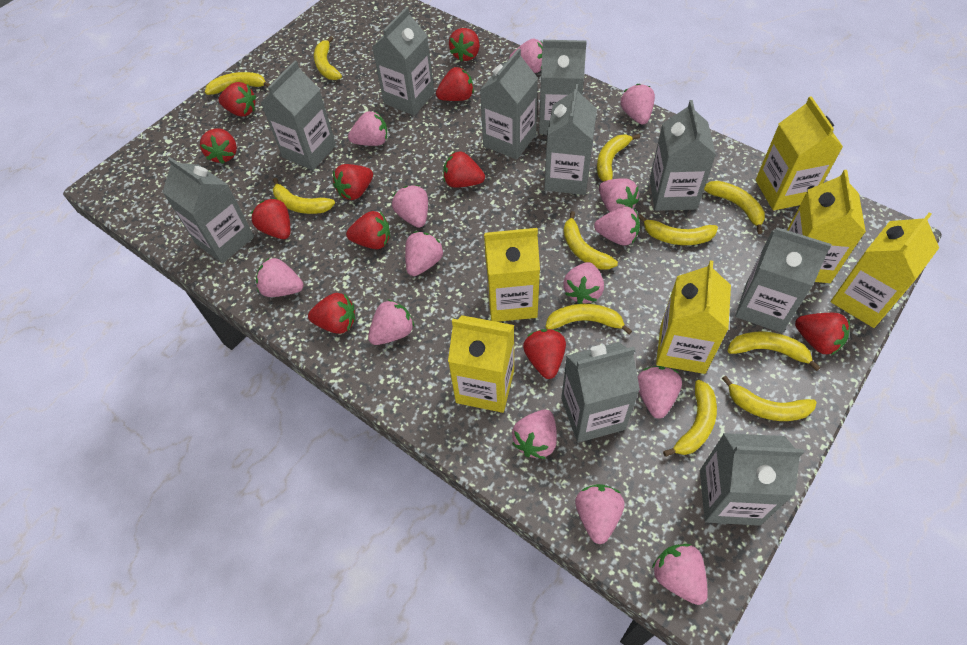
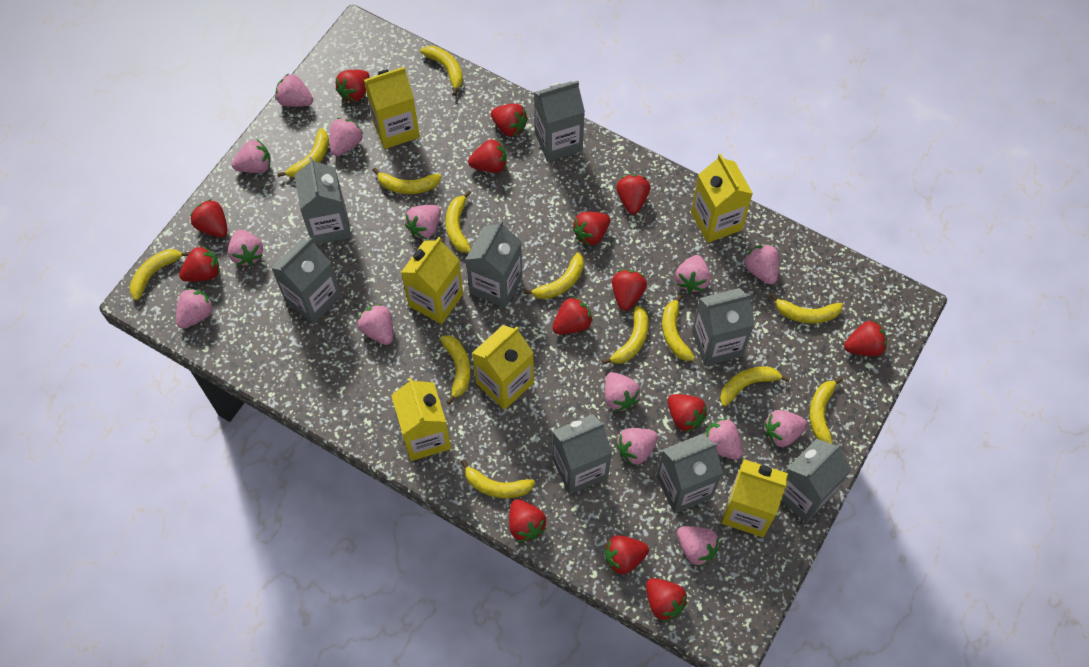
grey carton: [162,157,254,263] [260,61,336,170] [372,7,434,115] [480,48,538,160] [539,40,587,134] [544,84,597,195] [561,342,640,443] [649,100,716,211] [700,433,804,526] [735,227,832,333] = 10 -> [271,237,341,324] [294,157,351,245] [465,220,522,308] [534,81,585,162] [552,414,612,495] [656,434,723,513] [692,288,754,366] [781,439,852,523] = 8
red strawberry: [200,128,237,164] [218,82,256,117] [251,198,290,239] [308,293,355,334] [333,164,373,200] [346,211,390,249] [436,67,474,101] [443,151,485,188] [449,28,480,62] [523,329,566,379] [795,313,850,355] = 11 -> [179,246,220,282] [190,199,228,237] [335,70,370,102] [468,140,507,173] [491,104,528,136] [509,499,546,542] [552,297,593,334] [572,212,610,246] [604,535,649,575] [612,270,647,311] [616,175,650,214] [646,578,687,622] [668,394,707,432] [844,321,887,356] = 14
yellow banana: [205,72,270,95] [273,178,335,214] [314,36,342,80] [545,304,632,335] [564,211,618,270] [597,134,640,181] [638,214,718,245] [663,380,717,457] [704,181,765,234] [722,376,817,421] [728,331,820,371] = 11 -> [130,249,190,300] [277,128,329,178] [372,167,441,194] [420,46,463,96] [440,335,470,404] [446,190,471,253] [461,459,535,498] [524,252,584,299] [602,306,649,365] [662,294,695,361] [720,367,790,406] [770,293,843,323] [810,377,843,444] = 13

